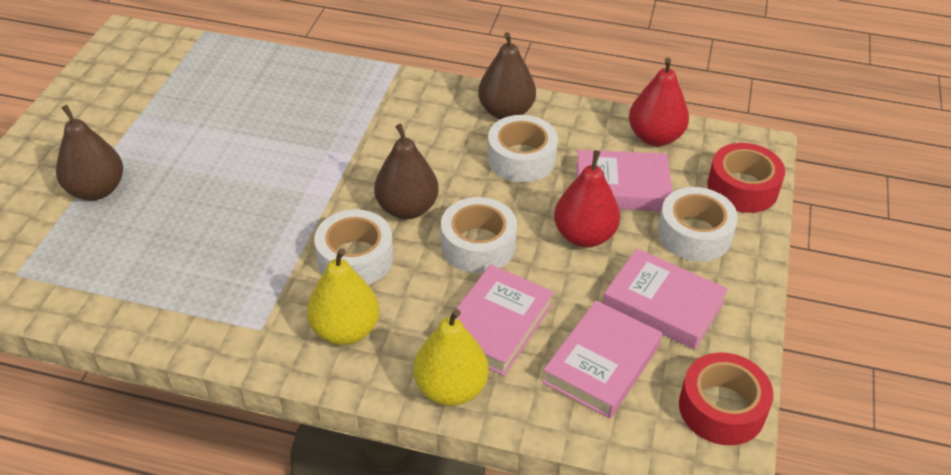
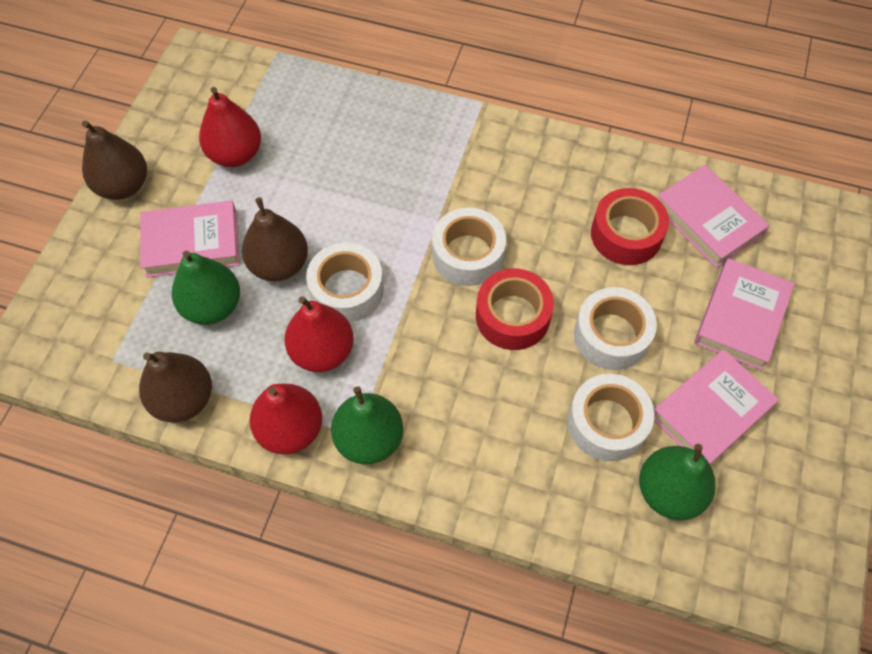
green pear: none = 0 -> [172,251,240,325] [331,386,403,464] [639,444,716,520] = 3
red pear: [554,150,620,248] [629,58,689,146] = 2 -> [199,87,261,167] [250,383,322,454] [284,296,354,372] = 3
yellow pear: [307,248,380,345] [413,309,489,406] = 2 -> none = 0

